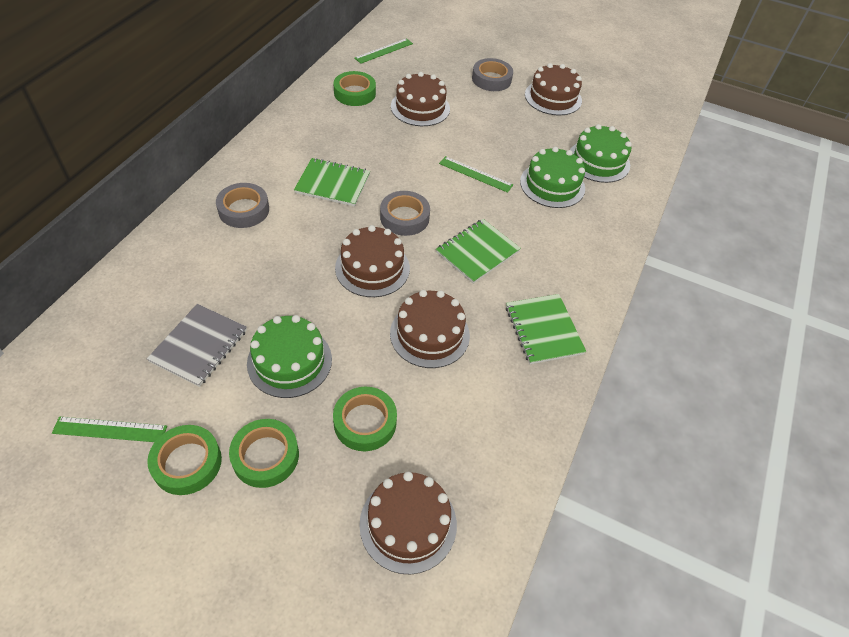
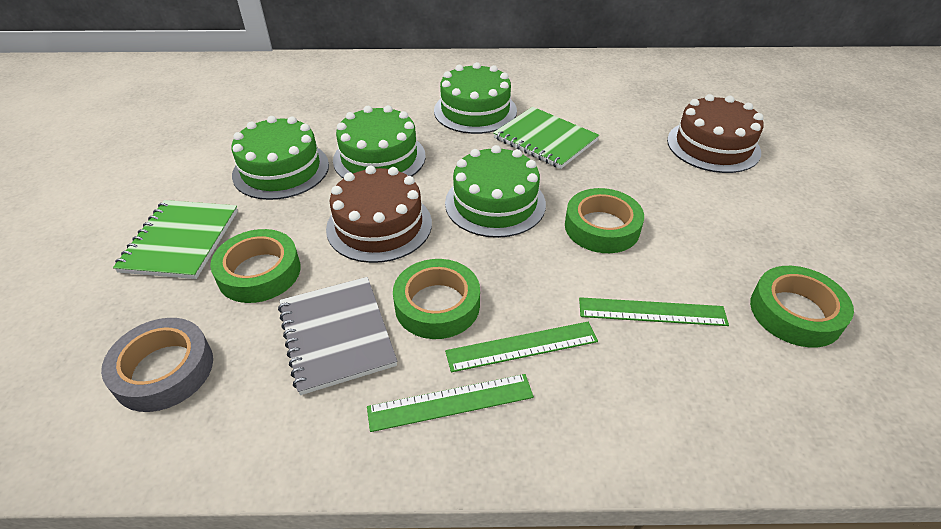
brown cake: [335,225,410,297] [359,472,457,574] [390,290,470,368] [391,72,450,126] [525,63,582,116] = 5 -> [326,166,432,263] [667,94,764,173] = 2
green cake: [247,315,332,398] [520,147,585,208] [570,124,632,183] = 3 -> [231,116,329,200] [333,105,426,179] [434,62,517,134] [445,145,546,238] = 4
green notebook: [294,158,370,207] [436,219,521,284] [506,294,586,364] = 3 -> [113,200,238,279] [493,107,599,169] = 2
grey tape: [216,183,269,228] [380,191,430,236] [472,58,513,91] = 3 -> [101,318,213,412] = 1

